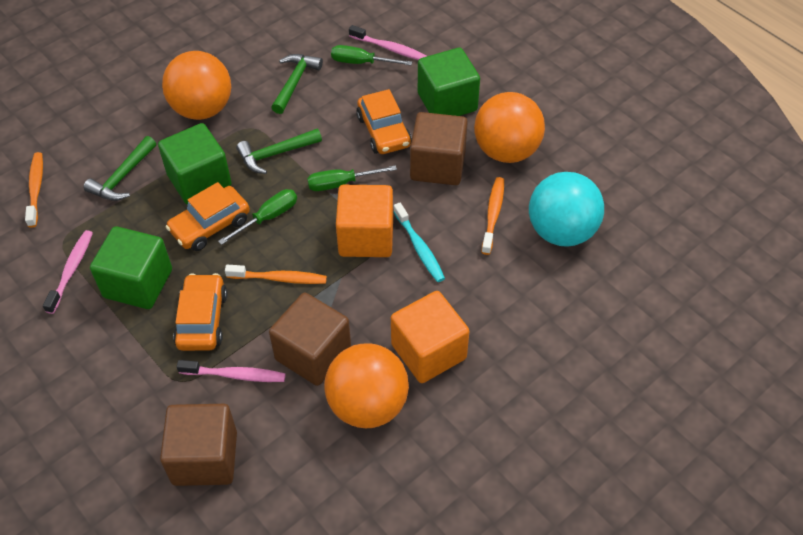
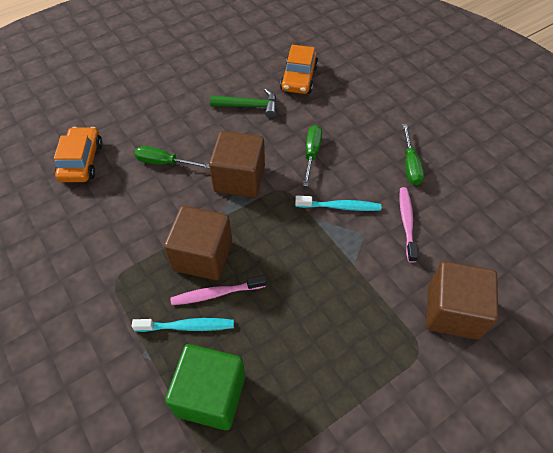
green cube: [90,226,172,309] [158,123,232,205] [418,48,480,116] = 3 -> [165,344,245,430] = 1
green hammer: [84,136,156,201] [236,129,322,174] [271,54,323,114] = 3 -> [210,89,277,118] = 1
orange ball: [162,51,231,120] [324,343,409,428] [474,92,545,163] = 3 -> none = 0
orange car: [166,182,250,251] [173,273,228,351] [356,89,412,154] = 3 -> [54,127,103,182] [280,45,318,94] = 2
orange cube: [336,185,393,257] [391,291,469,383] = 2 -> none = 0
orange toothbrush: [25,152,43,228] [225,265,327,284] [481,177,504,255] = 3 -> none = 0
pink toothbrush: [43,230,93,314] [176,360,286,382] [349,25,427,60] = 3 -> [170,275,266,305] [399,187,418,263] = 2
turquoise ball: [529,172,604,247] = 1 -> none = 0
turquoise toothbrush: [393,202,445,282] = 1 -> [132,318,234,332] [295,196,381,211] = 2

